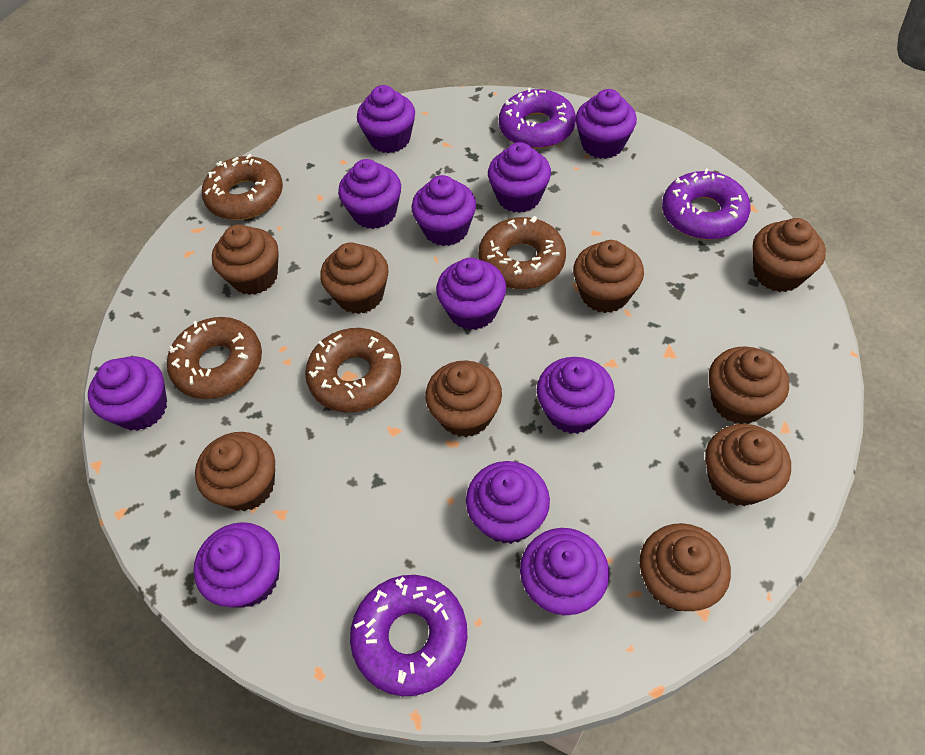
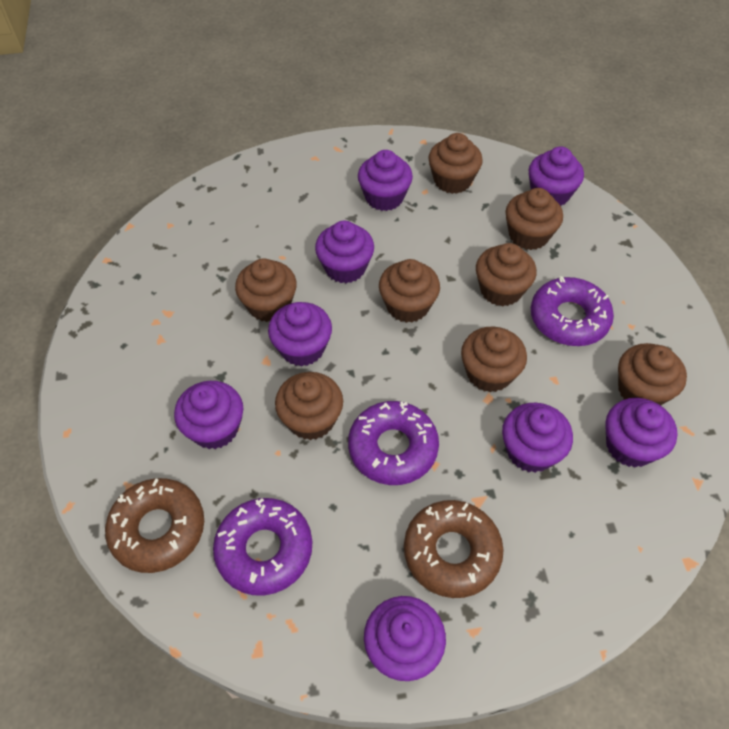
brown cupcake: [195,432,275,511] [212,225,279,295] [320,242,388,314] [425,361,502,437] [573,240,644,313] [640,523,731,611] [705,424,791,506] [709,346,789,424] [752,218,826,292] = 9 -> [235,258,297,322] [275,372,343,440] [379,259,440,323] [428,133,483,194] [461,327,527,392] [476,243,536,307] [505,188,563,250] [618,343,687,405] = 8
brown donut: [167,317,262,399] [202,154,283,220] [305,328,401,412] [478,216,566,289] = 4 -> [105,478,204,573] [404,500,503,598] = 2
purple cupcake: [88,356,167,431] [194,522,280,607] [338,159,401,229] [357,85,415,153] [412,175,476,246] [436,258,506,330] [466,461,550,544] [488,142,551,213] [520,528,609,616] [537,357,615,434] [575,89,637,159] = 11 -> [174,381,243,449] [268,302,332,366] [315,221,374,283] [358,150,413,211] [364,596,446,681] [502,402,573,473] [529,147,584,206] [605,398,678,467] = 8

